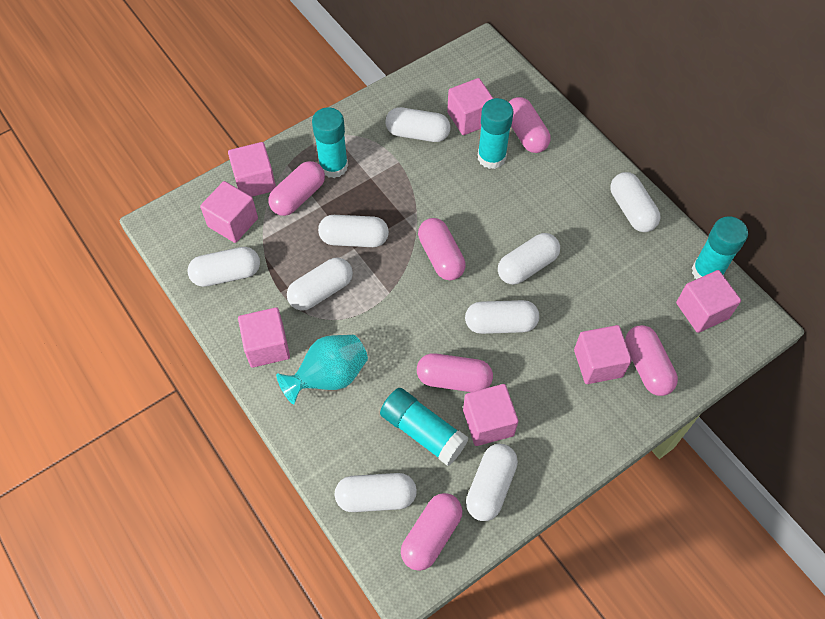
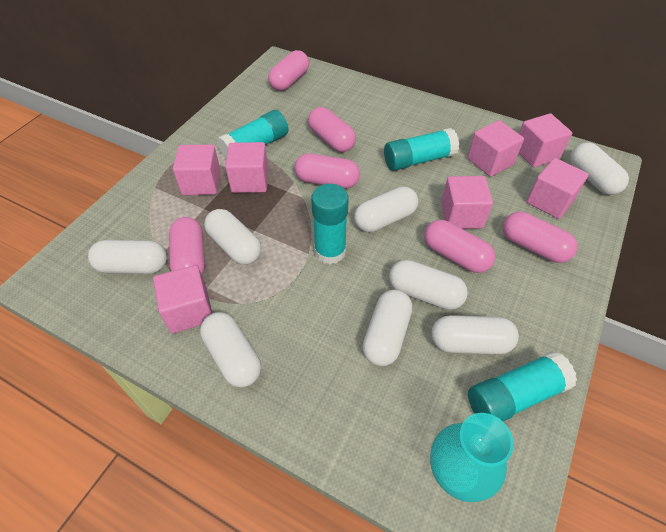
white capsule: [187,247,260,287] [287,257,353,311] [318,215,389,247] [335,473,417,512] [385,107,450,142] [465,300,539,334] [466,444,518,521] [498,233,560,285] [610,172,660,232] = 9 -> [88,240,167,274] [200,312,261,388] [204,209,261,265] [354,186,418,232] [363,289,412,366] [389,260,468,310] [431,315,519,354] [570,142,629,195] = 8

